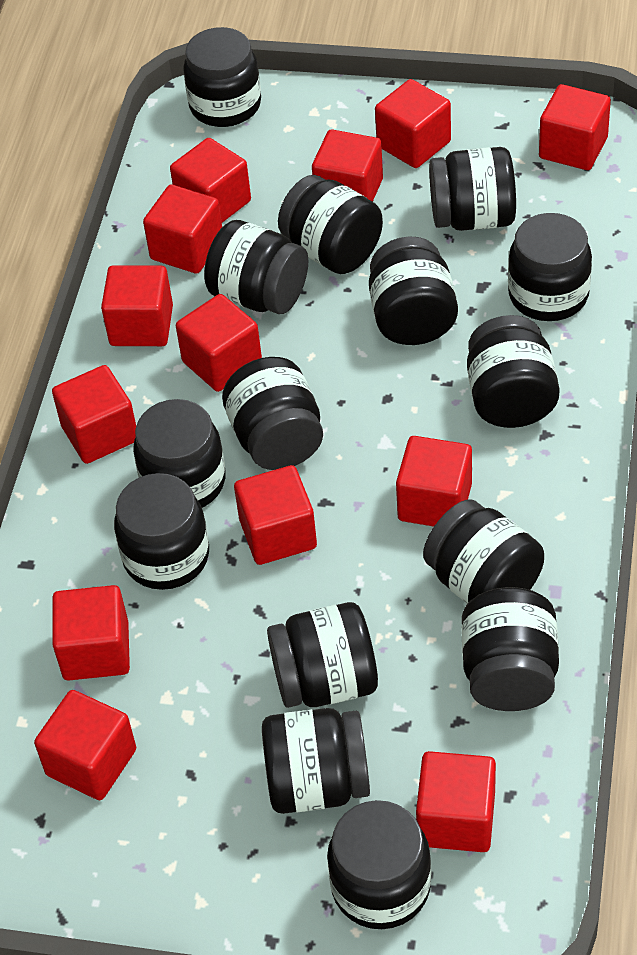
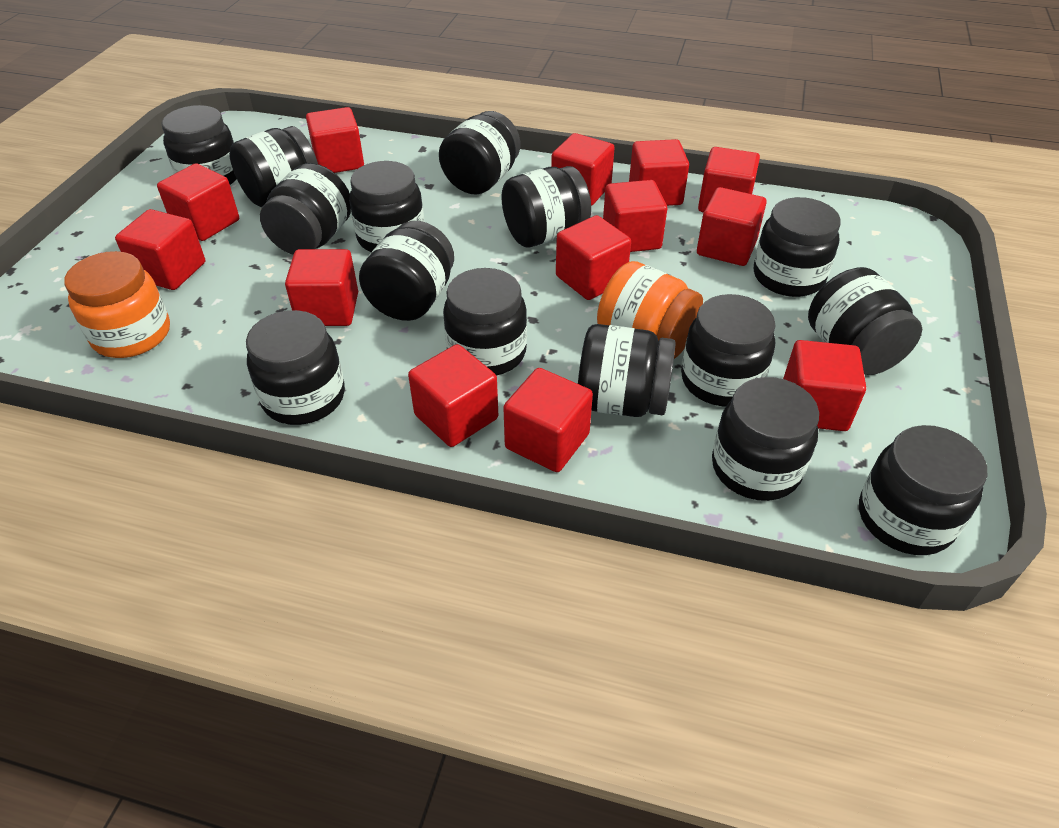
orange jar: none = 0 -> [64,251,170,358] [597,261,703,359] = 2

